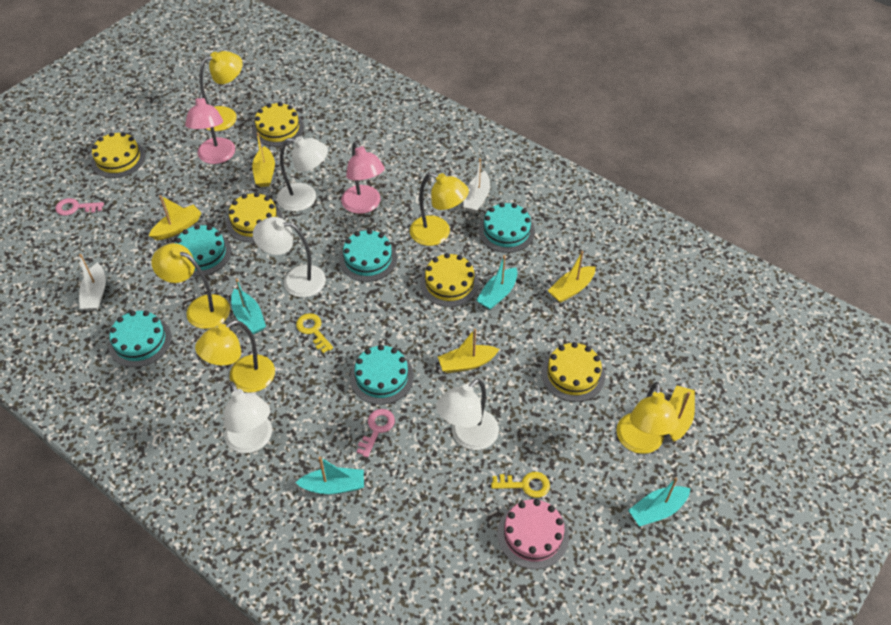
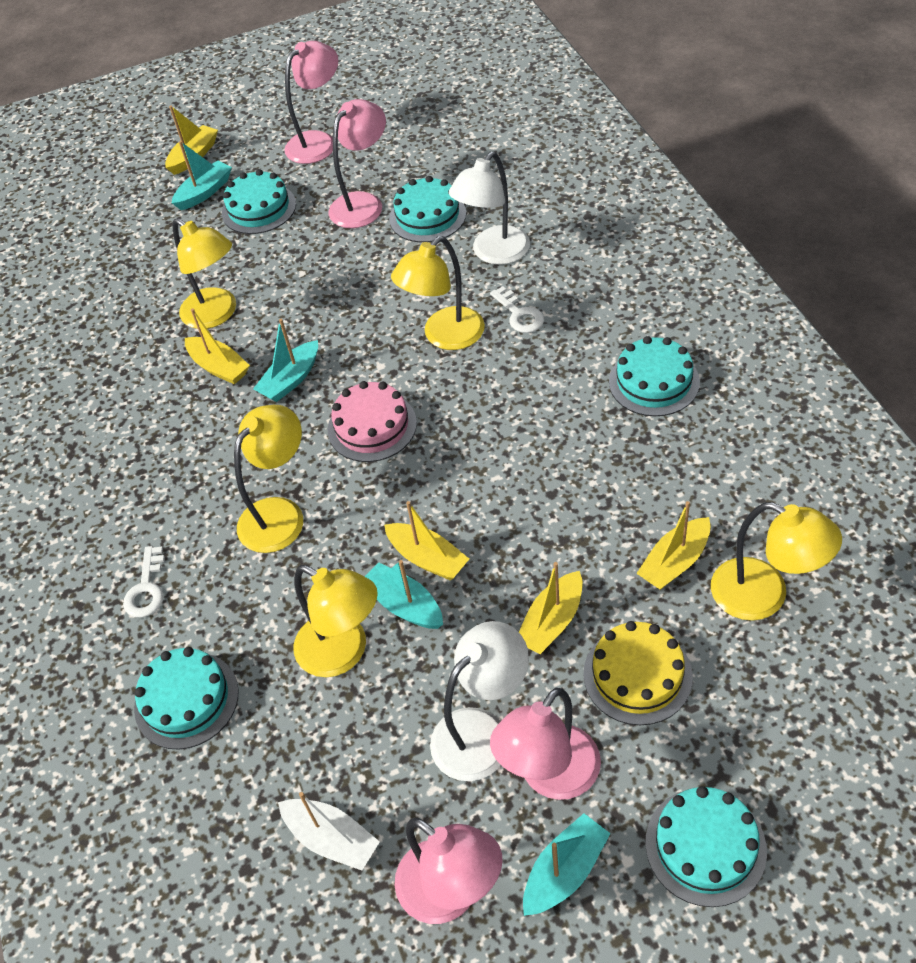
pink key: [55,198,104,216] [357,409,395,458] = 2 -> none = 0
pink lamp: [185,92,235,164] [341,141,385,214] = 2 -> [284,41,338,164] [328,99,386,228] [395,818,503,924] [490,688,601,800] = 4
white boat: [79,254,106,311] [463,158,490,213] = 2 -> [278,792,380,871] = 1
white key: none = 0 -> [123,546,165,618] [490,286,544,333] = 2
white lamp: [224,381,272,453] [253,217,326,298] [277,136,328,212] [436,378,499,450] = 4 -> [430,621,529,781] [449,152,530,265] = 2
yellow cake: [91,132,146,178] [226,192,283,242] [252,102,304,147] [420,253,479,307] [541,342,605,402] = 5 -> [583,621,693,725] = 1
yellow key: [296,313,333,353] [491,472,550,498] = 2 -> none = 0

